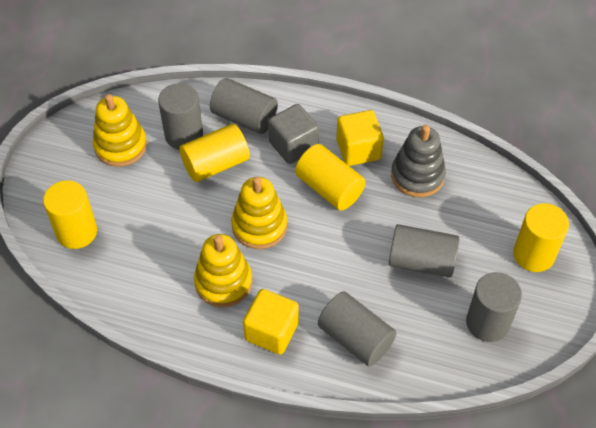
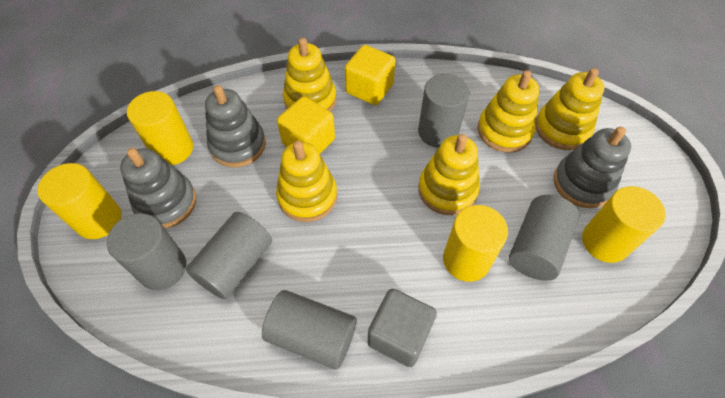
grey stacking toy: [391,125,446,197] = 1 -> [120,148,196,228] [205,85,266,167] [554,127,631,208] = 3
yellow stacking toy: [93,94,147,167] [194,234,252,307] [231,177,287,249] = 3 -> [276,141,337,222] [283,38,336,112] [418,134,480,215] [477,70,539,153] [536,68,604,150] = 5

